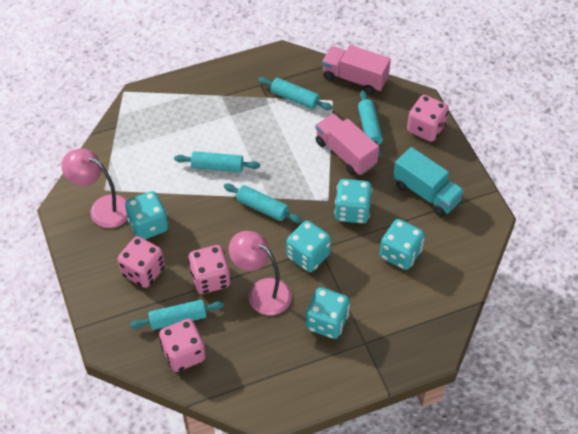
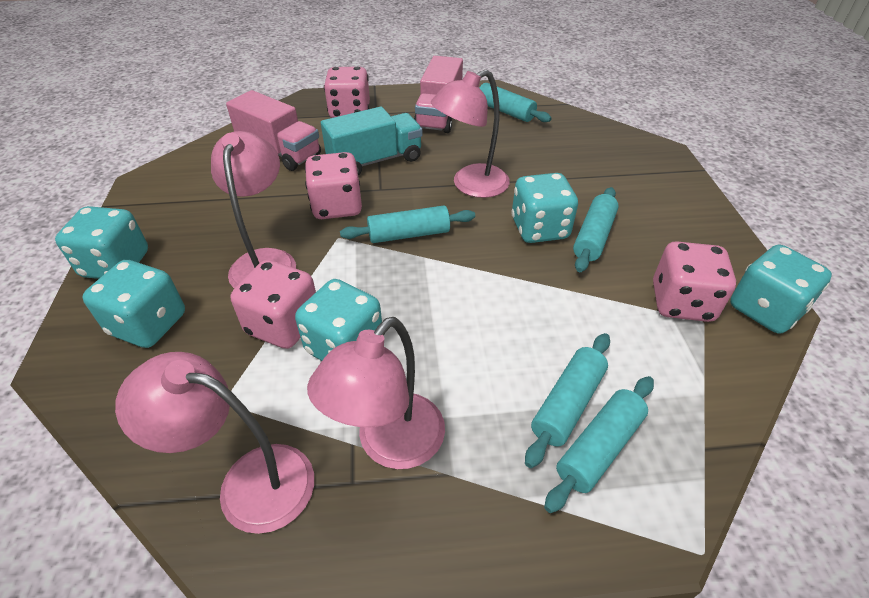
pink lamp: [61,148,128,228] [229,231,292,315] = 2 -> [115,352,314,534] [211,131,296,289] [307,317,445,469] [431,70,510,198] = 4

